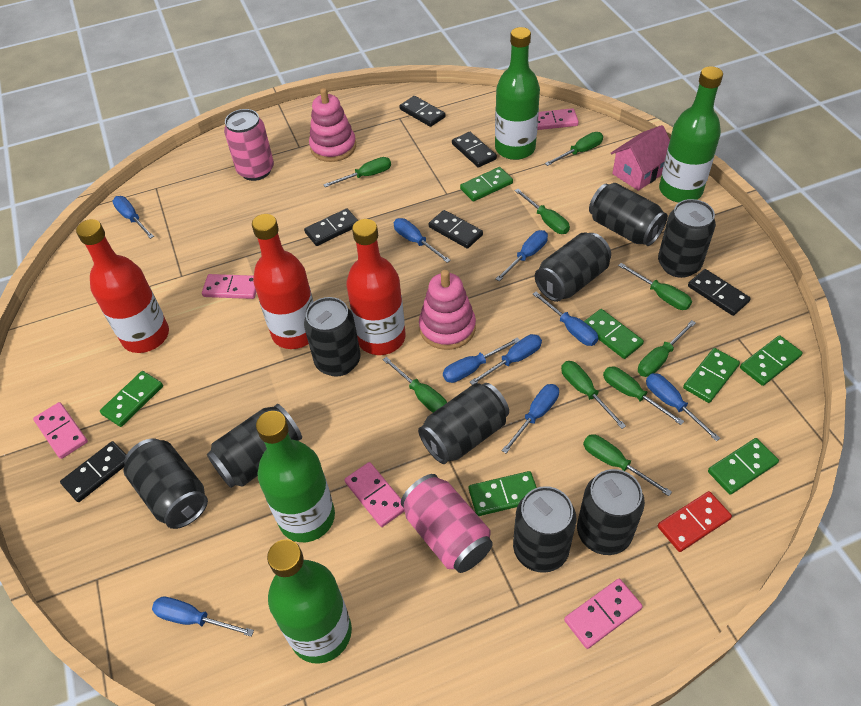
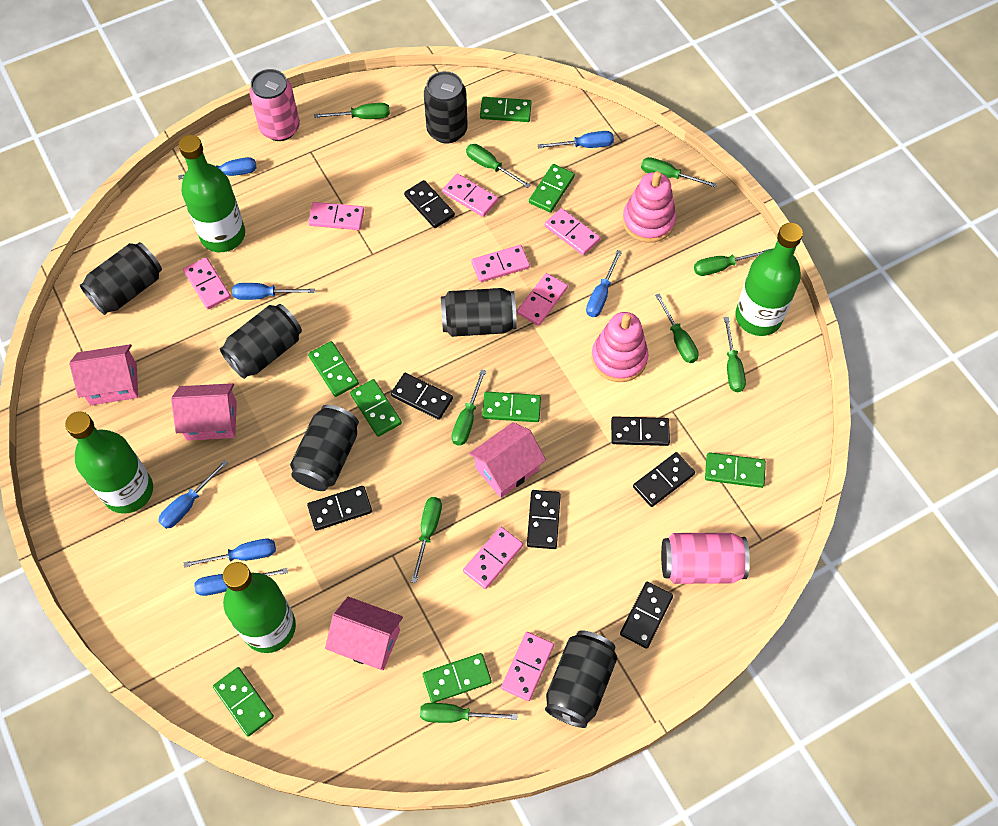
black can: [123,438,208,529] [207,404,302,488] [304,297,360,377] [418,383,509,464] [513,486,576,573] [535,232,611,302] [577,469,645,555] [589,183,668,246] [658,199,716,278] = 9 -> [80,242,162,315] [220,304,302,379] [290,405,359,491] [424,71,468,144] [441,288,517,337] [545,630,617,728] = 6
black domino: [60,441,126,502] [304,208,358,246] [399,96,446,127] [429,210,483,249] [452,132,497,168] [688,269,751,316] = 6 -> [307,486,372,531] [391,373,453,420] [404,180,455,228] [527,490,561,549] [611,416,670,446] [620,582,673,649] [633,452,695,507] = 7
blue screwdriver: [112,196,154,239] [152,597,254,637] [394,218,451,263] [443,337,520,383] [470,334,542,385] [496,230,548,281] [501,384,559,453] [533,292,598,346] [646,373,721,441] = 9 -> [158,460,228,529] [178,157,257,179] [184,539,276,568] [194,568,288,596] [232,283,315,300] [538,131,614,148] [586,250,622,317] = 7
green domino: [100,371,163,427] [460,167,513,202] [469,471,537,516] [584,309,644,359] [683,348,740,403] [708,438,779,495] [740,335,803,386] = 7 -> [213,667,274,737] [308,341,359,397] [350,379,402,437] [422,653,492,703] [480,97,532,122] [482,392,541,422] [529,164,575,213] [705,452,766,488] = 8
pink domino: [33,402,88,459] [202,274,256,299] [344,462,405,527] [537,108,579,130] [564,579,643,649] = 5 -> [183,257,231,309] [308,202,364,230] [442,173,498,217] [463,527,523,589] [471,245,530,282] [501,632,554,701] [517,273,568,326] [545,208,600,255] = 8
pink house: [611,125,670,191] = 1 -> [69,344,138,405] [171,383,237,441] [325,597,403,671] [469,422,546,498] = 4
red bottle: [76,219,169,353] [252,214,313,349] [346,219,406,355] = 3 -> none = 0
red domino: [658,491,732,552] = 1 -> none = 0

